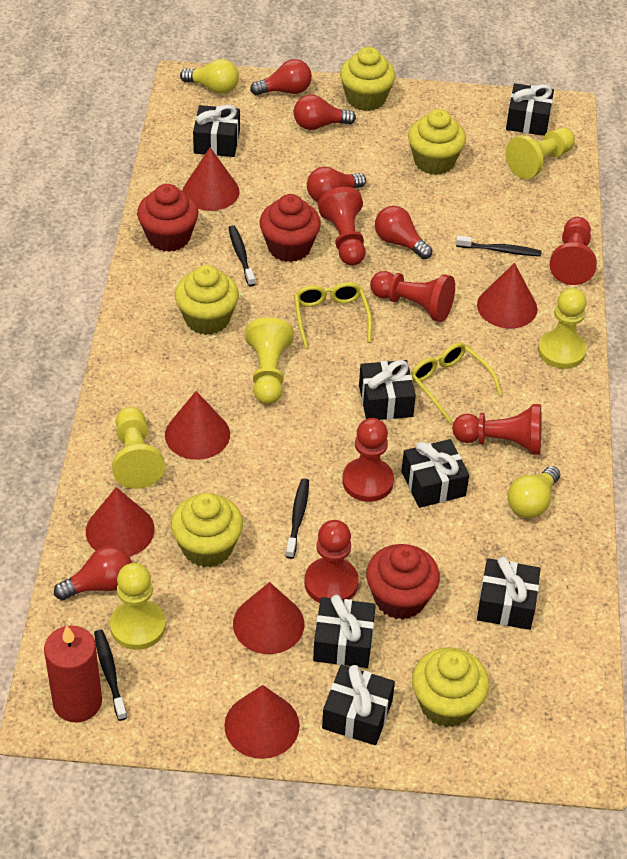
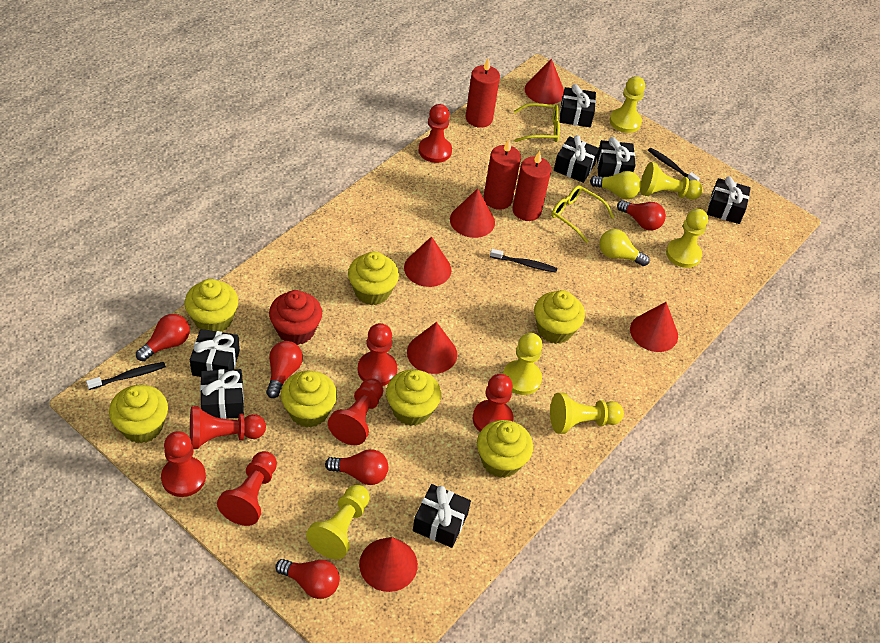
black toothbrush: [94,630,127,721] [229,225,255,286] [286,478,309,559] [456,236,542,256] = 4 -> [86,362,166,390] [490,249,557,273] [648,148,700,181] = 3
red candle: [44,626,102,722] = 1 -> [466,57,500,128] [483,139,521,210] [512,151,551,221] = 3
red cupcake: [137,184,199,252] [260,194,321,262] [366,544,440,620] = 3 -> [269,290,322,345] = 1
red pawn: [304,520,359,603] [318,187,366,266] [342,418,394,502] [370,271,455,322] [452,404,541,455] [550,217,597,285] = 6 -> [161,431,206,497] [190,406,266,449] [217,451,277,526] [328,378,383,445] [358,323,397,386] [419,104,452,163] [472,374,514,432] = 7
yellow cupcake: [171,493,243,567] [175,265,239,335] [340,47,396,111] [408,109,466,175] [412,647,489,727] = 5 -> [109,385,168,443] [185,279,238,332] [281,371,337,428] [348,251,399,305] [386,369,441,426] [477,420,533,478] [534,290,585,344] = 7
yellow pawn: [110,563,166,650] [112,407,165,489] [245,317,294,404] [506,128,575,179] [538,288,587,369] = 5 -> [306,485,370,559] [503,333,542,395] [550,393,624,434] [610,76,645,133] [640,162,703,200] [666,209,708,268] = 6

